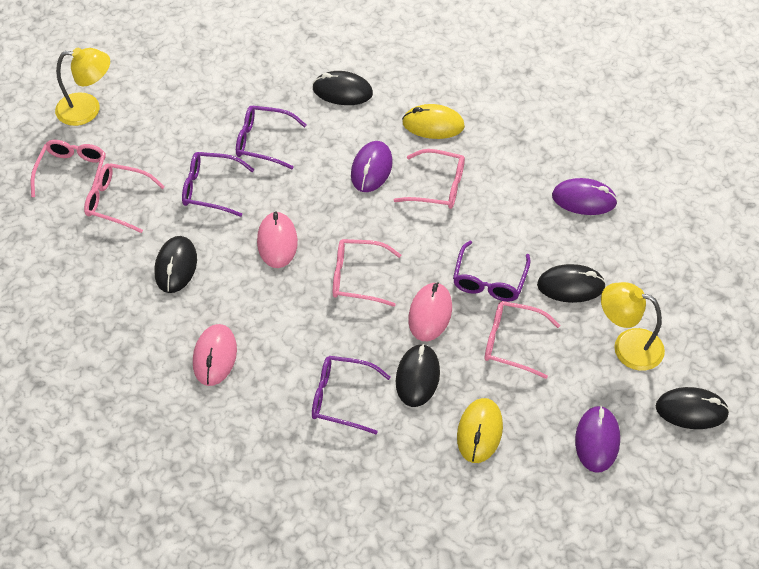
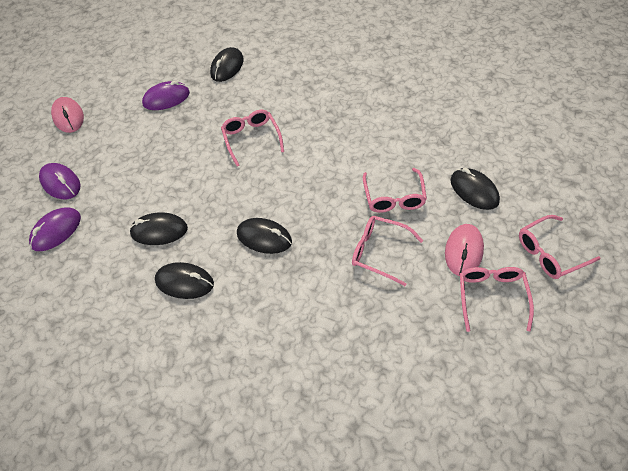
pink mouse: [193,324,237,386] [257,211,298,268] [408,282,452,341] = 3 -> [51,97,84,133] [445,224,484,276] = 2
purple glasses: [182,152,254,217] [236,106,307,169] [312,356,391,434] [453,241,531,302] = 4 -> none = 0
yellow lamp: [55,48,110,126] [601,282,665,371] = 2 -> none = 0
yellow mouse: [402,104,465,139] [457,398,503,463] = 2 -> none = 0

